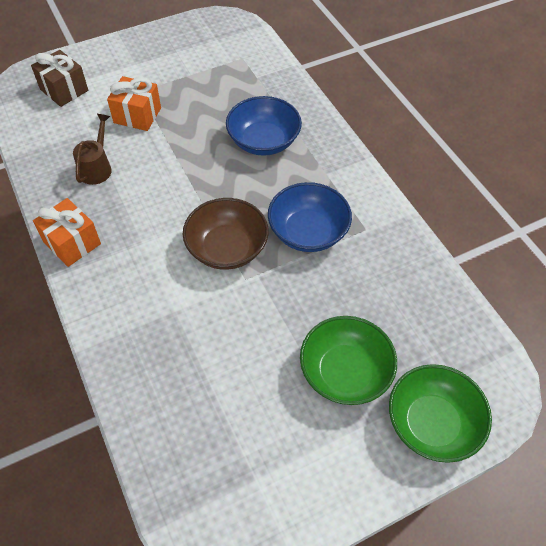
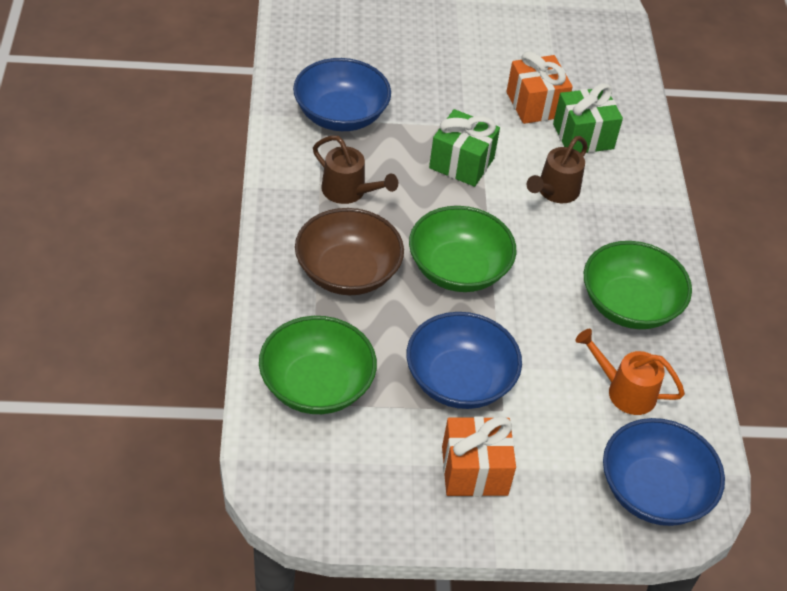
blue bowl: [226,96,302,156] [268,182,352,252] = 2 -> [293,58,391,131] [407,312,522,409] [603,418,725,526] = 3
brown gift: [31,50,88,107] = 1 -> none = 0
brown watering can: [73,114,112,185] = 1 -> [313,135,398,204] [527,136,588,203] = 2
green bowl: [300,316,397,405] [389,364,492,463] = 2 -> [259,316,377,414] [409,206,516,292] [584,241,692,329] = 3
green gift: none = 0 -> [429,109,500,187] [553,83,623,153] = 2
orange watering can: none = 0 -> [575,329,685,415] = 1

